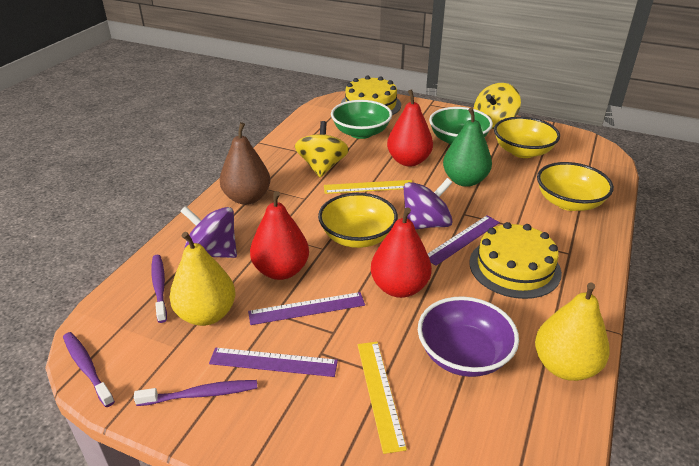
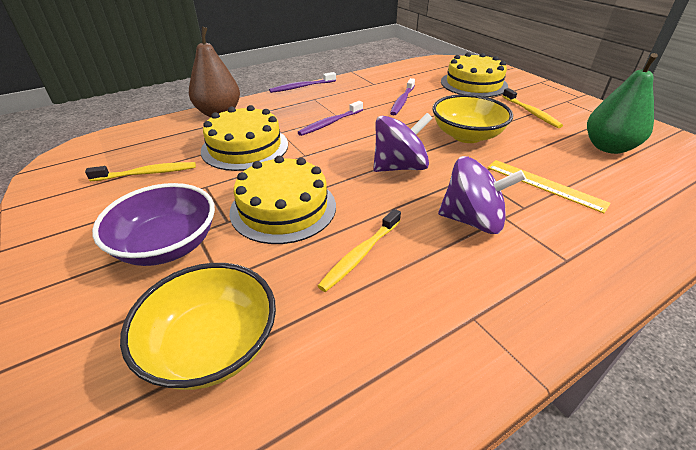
green bowl: [331,100,392,139] [429,107,493,145] = 2 -> none = 0
purple ruler: [209,348,338,377] [248,292,365,325] [428,215,500,266] = 3 -> none = 0
red pear: [250,191,309,280] [371,207,432,298] [387,89,433,166] = 3 -> none = 0
yellow bowl: [318,193,398,248] [494,117,560,158] [537,162,614,211] = 3 -> [120,263,276,390] [433,94,513,143] = 2
yellow cake: [341,76,401,115] [469,222,562,299] = 2 -> [201,105,288,171] [230,156,336,244] [441,52,508,97] = 3
yellow pear: [170,232,235,326] [535,283,610,381] = 2 -> none = 0
yellow ruler: [324,180,412,194] [358,342,407,454] = 2 -> [487,160,611,213] = 1
yellow spinning top: [295,121,349,177] [474,83,521,129] = 2 -> none = 0
yellow toothbrush: none = 0 -> [85,162,196,181] [318,209,401,292] [502,88,563,128] = 3

